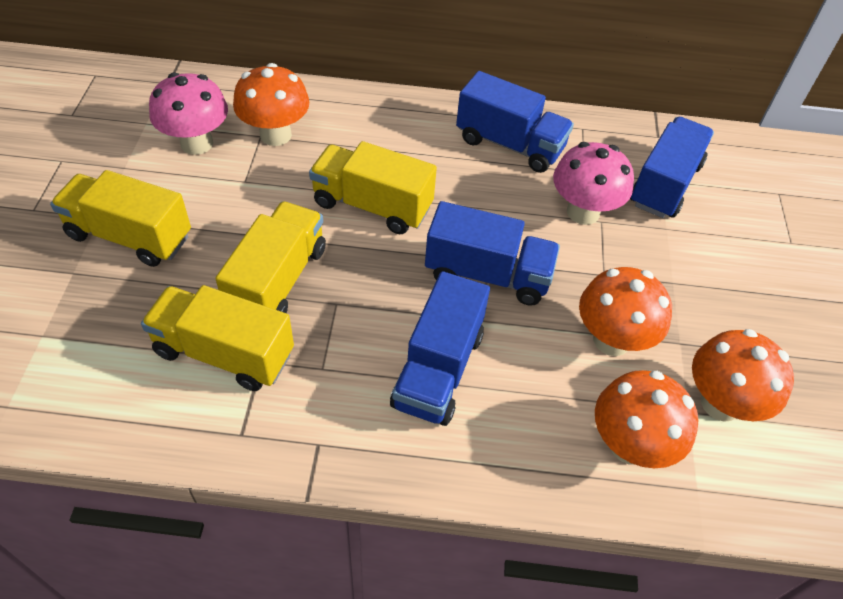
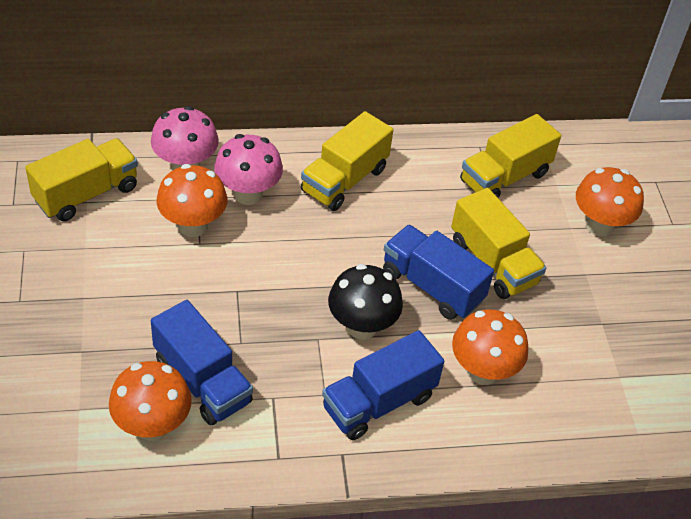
black mushroom: none = 0 -> [328,264,403,340] = 1
blue truck: [390,271,490,426] [425,201,560,306] [456,71,574,173] [630,117,714,218] = 4 -> [151,300,253,426] [322,330,444,440] [383,225,494,320] = 3

